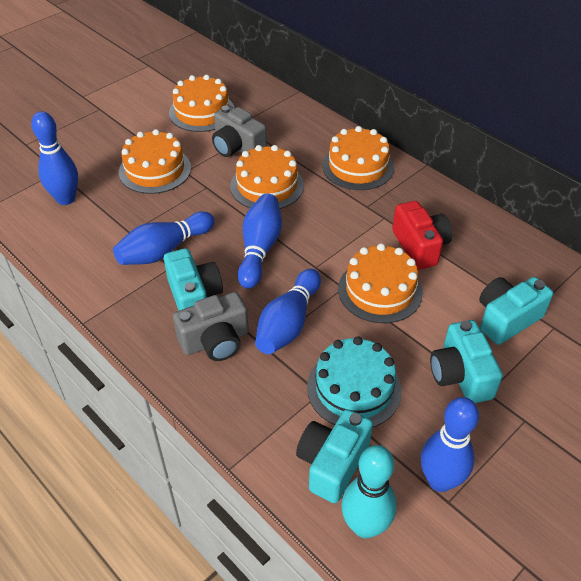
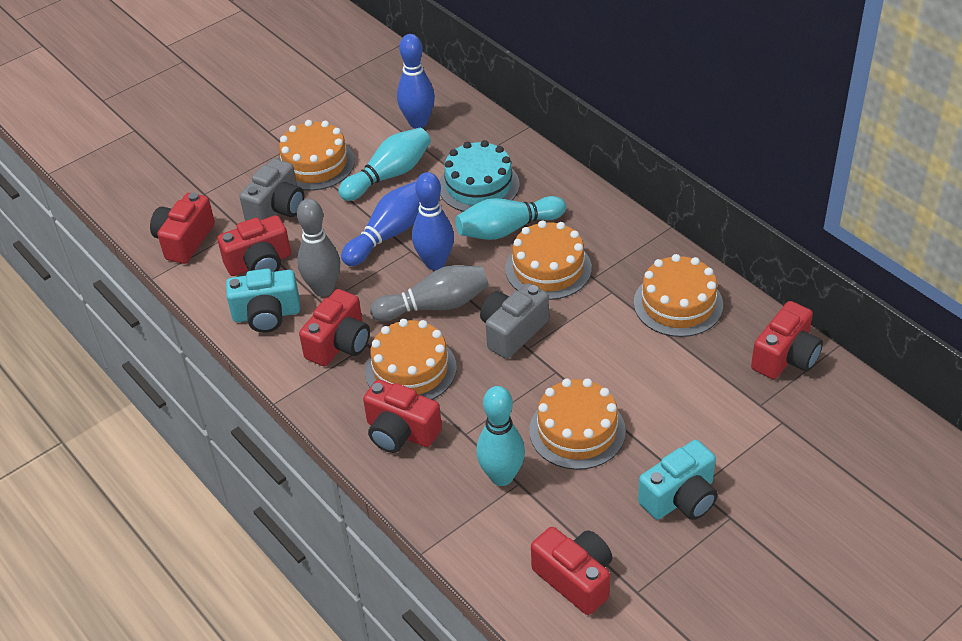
blue bowling pin: [31,111,78,205] [113,211,215,265] [238,194,282,289] [255,269,321,354] [421,397,479,492] = 5 -> [341,181,420,266] [397,34,435,128] [412,172,454,270] = 3
grey bowling pin: none = 0 -> [297,199,340,296] [370,265,489,321] = 2
red camera: [392,201,452,270] = 1 -> [150,192,215,264] [217,215,291,276] [299,289,370,366] [363,379,442,453] [531,527,612,615] [751,301,823,379] = 6
turquoise bowling pin: [341,445,397,538] = 1 -> [338,128,431,201] [455,196,566,240] [476,386,525,486] = 3
turquoise camera: [164,248,223,311] [296,409,373,503] [430,320,503,403] [479,277,553,345] = 4 -> [226,268,300,333] [638,440,718,520] = 2

